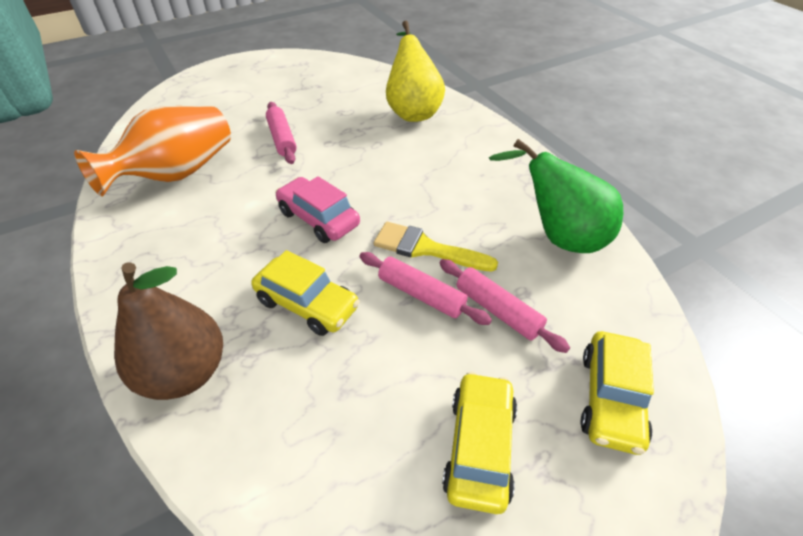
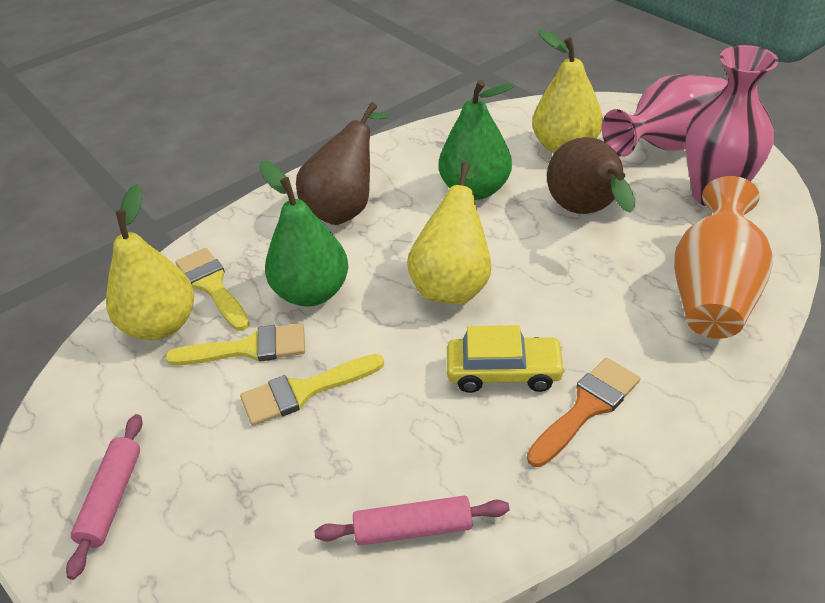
brown pear: [114,262,223,400] = 1 -> [296,102,389,225] [547,137,635,214] = 2
green pear: [489,139,623,253] = 1 -> [259,161,348,307] [439,80,515,200] = 2
orange brush: none = 0 -> [527,358,640,467] = 1
pink car: [275,176,360,243] = 1 -> none = 0
pink rolling pin: [266,102,297,164] [360,252,492,325] [439,259,570,353] = 3 -> [66,414,143,580] [315,496,510,546] = 2
pink vase: none = 0 -> [602,74,728,157] [685,45,779,206] = 2
yellow brush: [374,222,498,272] = 1 -> [165,323,305,365] [176,248,250,331] [240,354,384,426] = 3
yellow car: [251,250,360,336] [442,372,517,514] [581,331,654,455] = 3 -> [447,325,566,393] = 1
yellow pear: [386,21,445,122] = 1 -> [106,184,194,340] [407,162,492,305] [532,30,603,153] = 3

